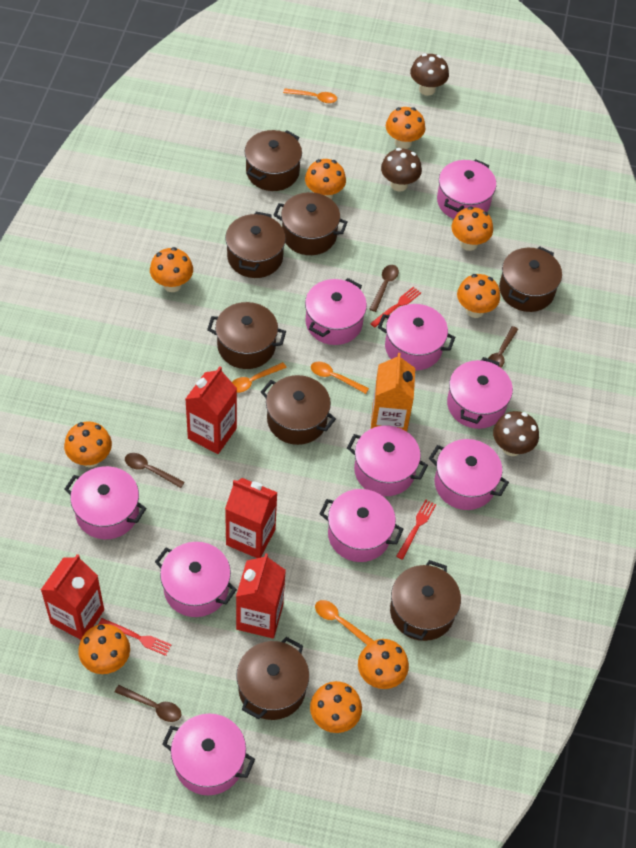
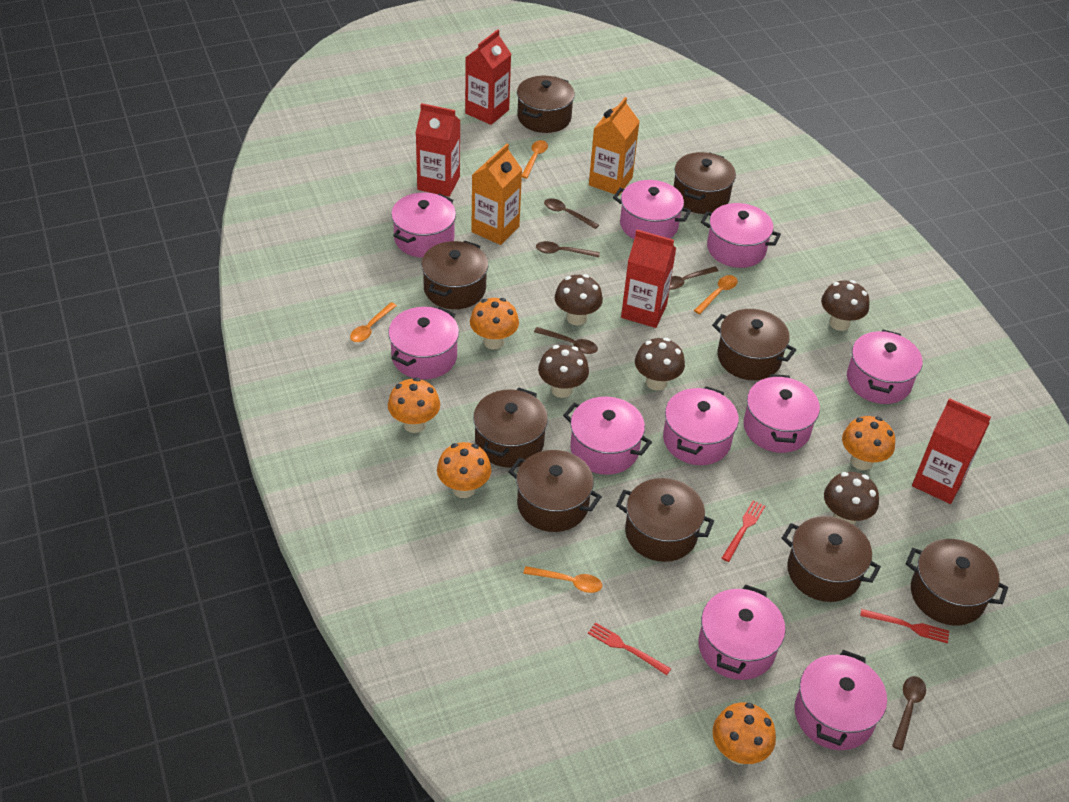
brown mushroom: [381,148,422,192] [410,54,449,96] [493,411,539,456] = 3 -> [538,345,589,398] [555,274,603,325] [635,338,685,391] [821,280,870,331] [824,472,879,525] = 5
brown pot: [207,302,286,369] [225,212,286,278] [236,637,309,720] [245,130,302,191] [261,375,336,445] [274,192,348,255] [390,560,461,641] [499,246,562,312] = 8 -> [421,240,488,309] [473,388,548,468] [508,450,602,532] [517,76,575,133] [616,478,714,562] [673,152,736,214] [712,309,796,380] [782,516,881,602] [906,539,1008,625] = 9
brown spoon: [115,685,182,722] [125,453,185,488] [369,265,399,312] [488,326,518,368] = 4 -> [534,327,598,354] [536,241,600,257] [544,198,599,229] [670,266,718,290] [892,676,926,750] = 5
orange carton: [371,353,415,431] = 1 -> [471,144,522,245] [589,97,640,196] = 2
orange mushroom: [64,421,112,467] [78,624,130,674] [150,247,193,292] [305,159,346,199] [310,681,362,733] [358,639,409,689] [386,107,425,149] [451,207,493,251] [457,274,500,318] = 9 -> [388,378,440,433] [437,442,492,498] [470,298,519,349] [712,702,776,765] [842,416,895,470] = 5

